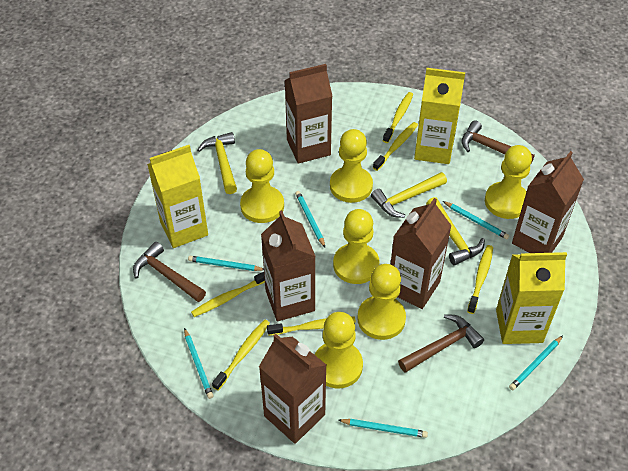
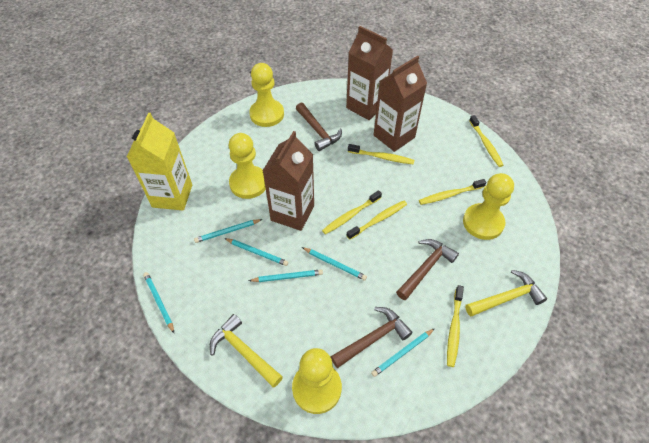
brown carton: [259,334,327,444] [261,210,316,321] [285,64,332,164] [390,198,452,309] [512,151,584,253] = 5 -> [263,131,314,231] [346,26,393,120] [374,56,427,152] = 3
yellow carton: [147,145,208,248] [414,68,465,164] [496,252,567,344] = 3 -> [127,113,192,210] = 1
yellow hammer: [197,132,237,194] [371,172,447,218] [426,197,485,265] = 3 -> [210,314,283,388] [465,270,547,317] = 2
yellow pawn: [240,149,284,223] [315,312,363,388] [330,129,373,203] [333,209,380,284] [357,264,406,340] [485,145,532,219] = 6 -> [229,133,266,199] [249,63,284,127] [292,348,342,414] [463,173,514,240] = 4

